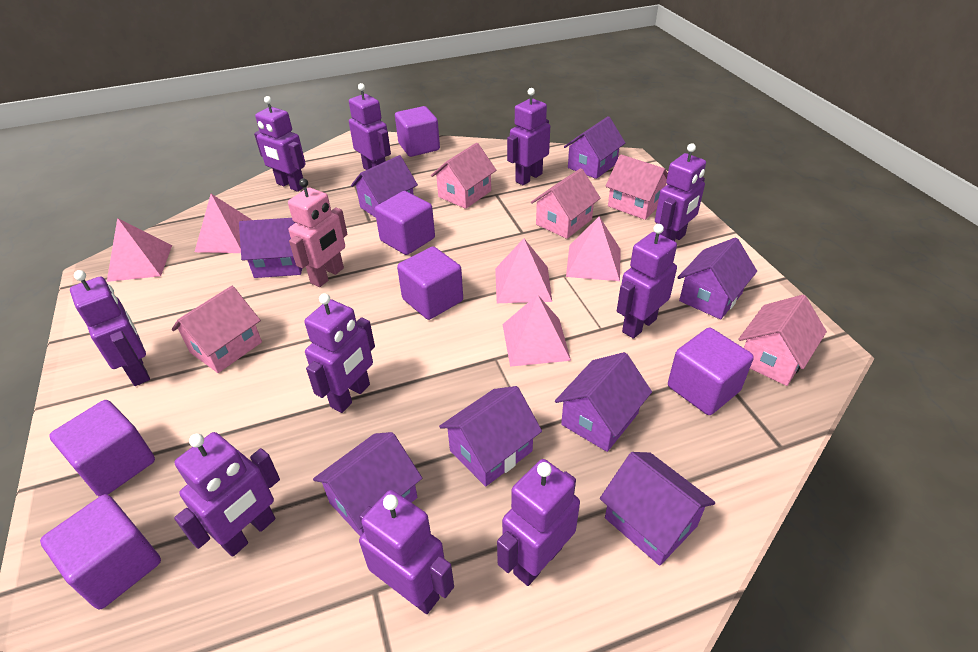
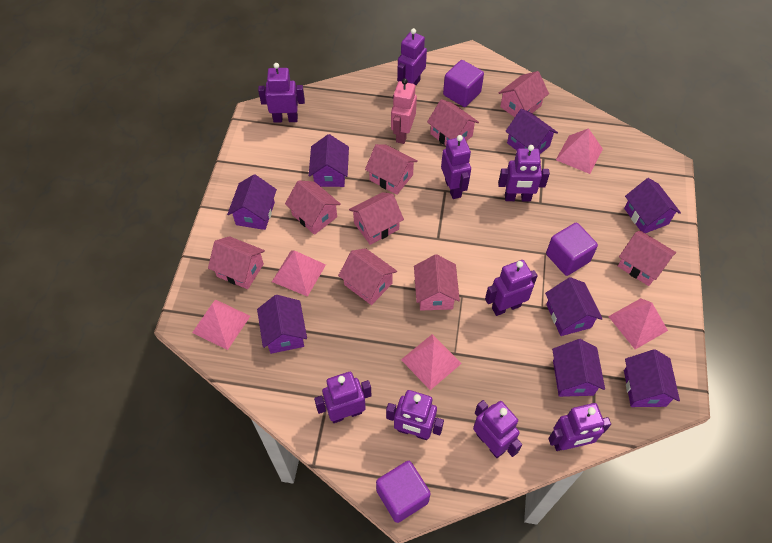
pink house: [171,286,262,373] [431,143,496,209] [531,168,600,239] [605,154,668,220] [738,295,827,386] = 5 -> [208,236,265,289] [285,180,341,235] [338,248,397,305] [349,192,404,245] [365,144,418,194] [414,254,460,311] [427,99,479,145] [499,71,549,117] [618,230,676,286] = 9
purple cube: [40,494,161,609] [49,400,155,497] [375,191,435,255] [395,106,440,157] [397,246,463,320] [668,328,754,415] = 6 -> [376,461,431,523] [443,60,484,107] [546,223,598,276] = 3
purple robot: [70,270,150,386] [174,432,280,557] [254,96,305,192] [304,293,375,413] [349,83,391,170] [359,490,454,614] [497,459,580,586] [507,88,550,185] [617,224,677,339] [655,143,706,241] = 10 -> [258,63,305,123] [314,372,372,423] [386,390,444,440] [397,28,427,85] [441,135,471,199] [473,400,522,458] [485,260,537,316] [498,145,550,202] [548,403,611,451] = 9

